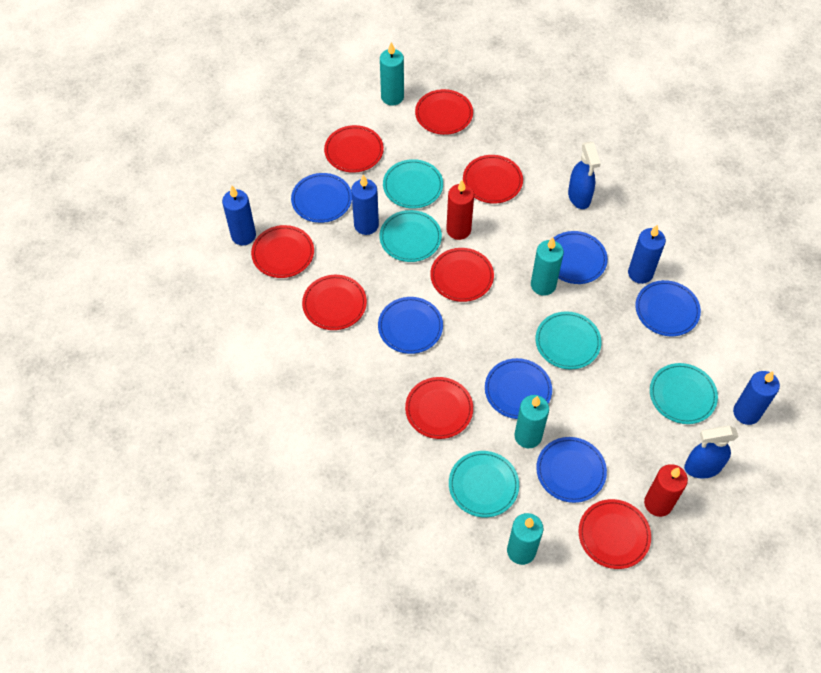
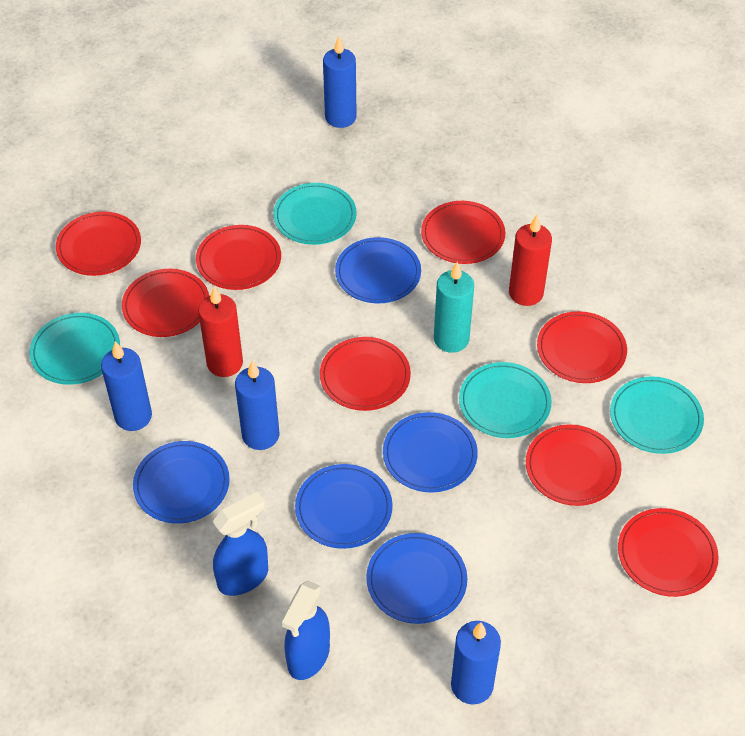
blue plate: [291,173,352,223] [378,297,443,354] [485,358,552,419] [536,437,607,503] [554,231,608,284] [635,280,701,336] = 6 -> [133,441,230,524] [295,464,393,549] [335,237,421,303] [366,533,467,624] [383,412,478,493] = 5
turquoise candle: [380,42,404,105] [507,513,543,565] [514,395,549,448] [531,238,564,296] = 4 -> [434,262,474,353] = 1
turquoise plate: [379,210,442,262] [383,159,443,209] [449,451,519,517] [535,311,602,370] [650,363,718,424] = 5 -> [30,313,120,385] [273,183,357,245] [459,362,552,438] [610,377,704,454] = 4

